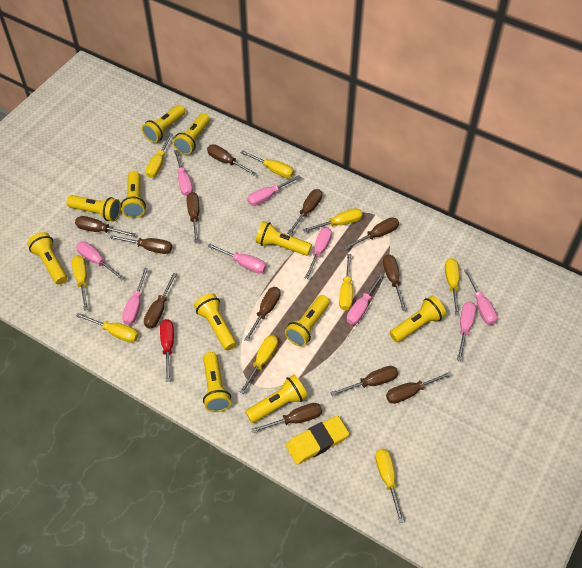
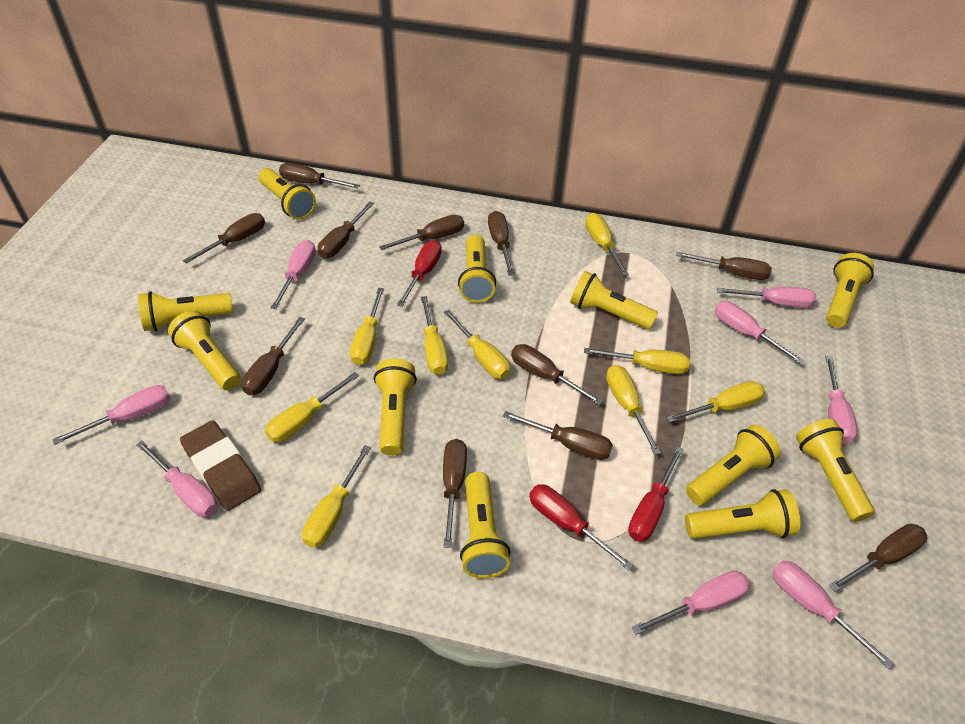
brown eraser: none = 0 -> [180,420,261,511] = 1
brown screwdriver: [75,216,135,237] [110,235,172,254] [144,273,177,329] [187,192,199,243] [207,144,257,176] [244,287,281,342] [251,403,322,433] [287,189,322,235] [330,366,398,396] [344,217,399,250] [383,254,406,311] [386,371,452,404] = 12 -> [183,213,265,264] [242,317,305,395] [279,163,360,189] [318,202,374,258] [379,215,464,250] [443,439,467,548] [488,211,514,276] [503,411,613,460] [511,344,603,405] [676,252,772,280] [829,524,927,592] = 11
pink screwdriver: [76,241,125,280] [122,268,148,325] [174,150,193,196] [207,243,266,273] [247,175,301,206] [305,227,332,279] [347,273,384,325] [457,301,476,361] [464,269,497,325] = 9 -> [52,385,170,445] [136,441,218,517] [271,240,316,310] [632,571,750,635] [715,301,805,364] [717,286,816,308] [772,561,894,669] [825,356,857,444] = 8
red screwdriver: [160,319,174,382] = 1 -> [397,240,442,307] [529,485,633,570] [628,446,684,542] = 3
yellow eraser: [286,415,349,464] = 1 -> none = 0

